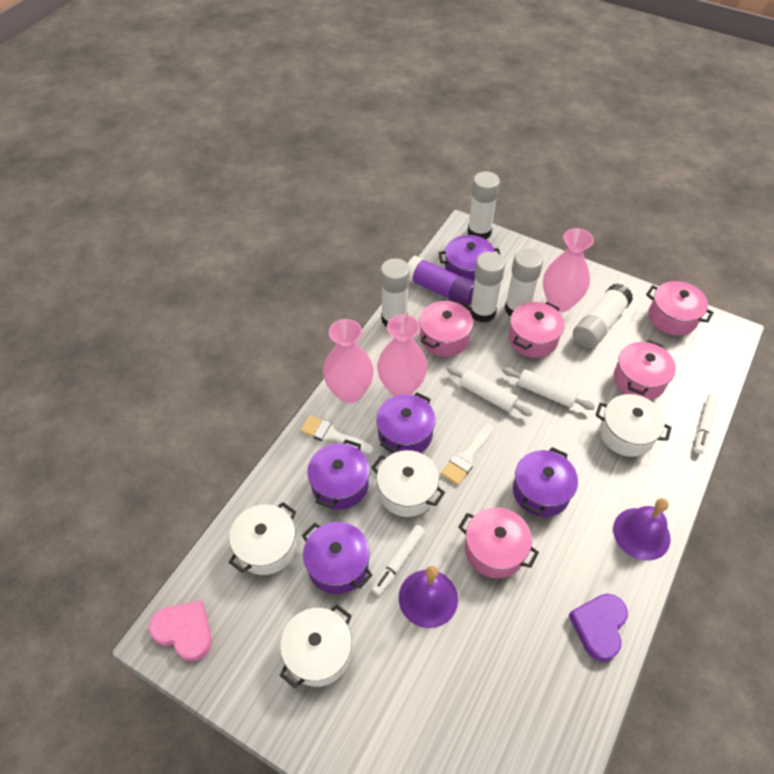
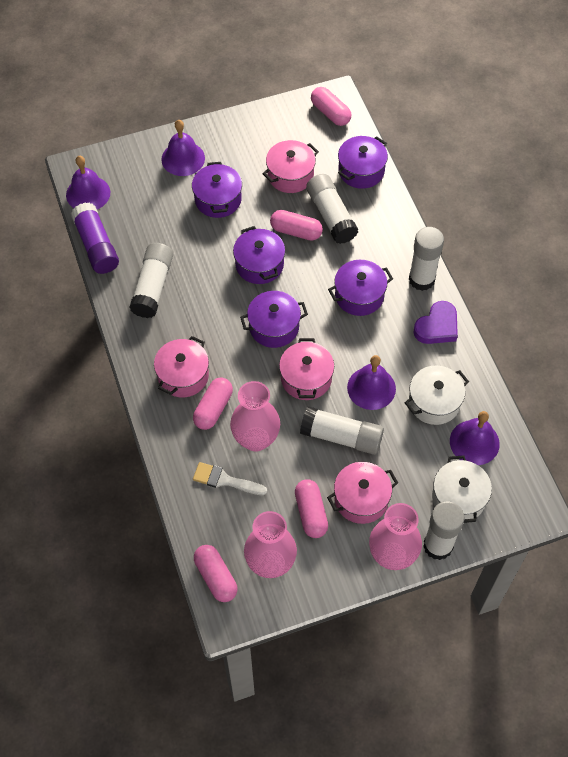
pink capsule: none = 0 -> [193,378,233,430] [194,545,238,602] [270,210,323,241] [295,479,328,538] [311,87,351,126] = 5
pink heart: [149,600,212,662] = 1 -> none = 0
pink pot: [419,301,473,357] [458,507,539,578] [508,302,565,358] [614,340,676,400] [646,281,714,336] = 5 -> [154,336,209,397] [262,140,319,193] [279,338,334,400] [327,462,398,524] = 4
purple bell: [399,566,458,628] [613,498,670,561] = 2 -> [66,156,110,209] [162,120,205,176] [347,355,396,410] [450,411,500,465] = 4
white brush: [300,415,373,454] [441,424,493,485] = 2 -> [193,462,267,495] = 1
white marker: [372,525,425,596] [694,393,719,454] = 2 -> none = 0
white pot: [228,502,297,575] [279,604,352,688] [371,450,445,517] [595,394,672,457] = 4 -> [405,365,469,425] [432,455,492,523] = 2
white rolling pin: [447,366,533,416] [502,367,595,410] = 2 -> none = 0

